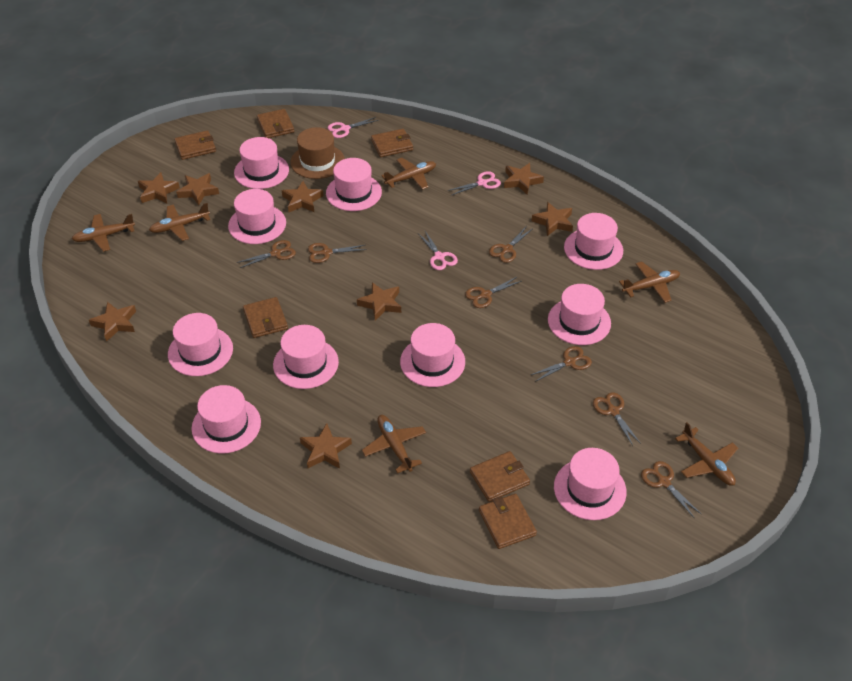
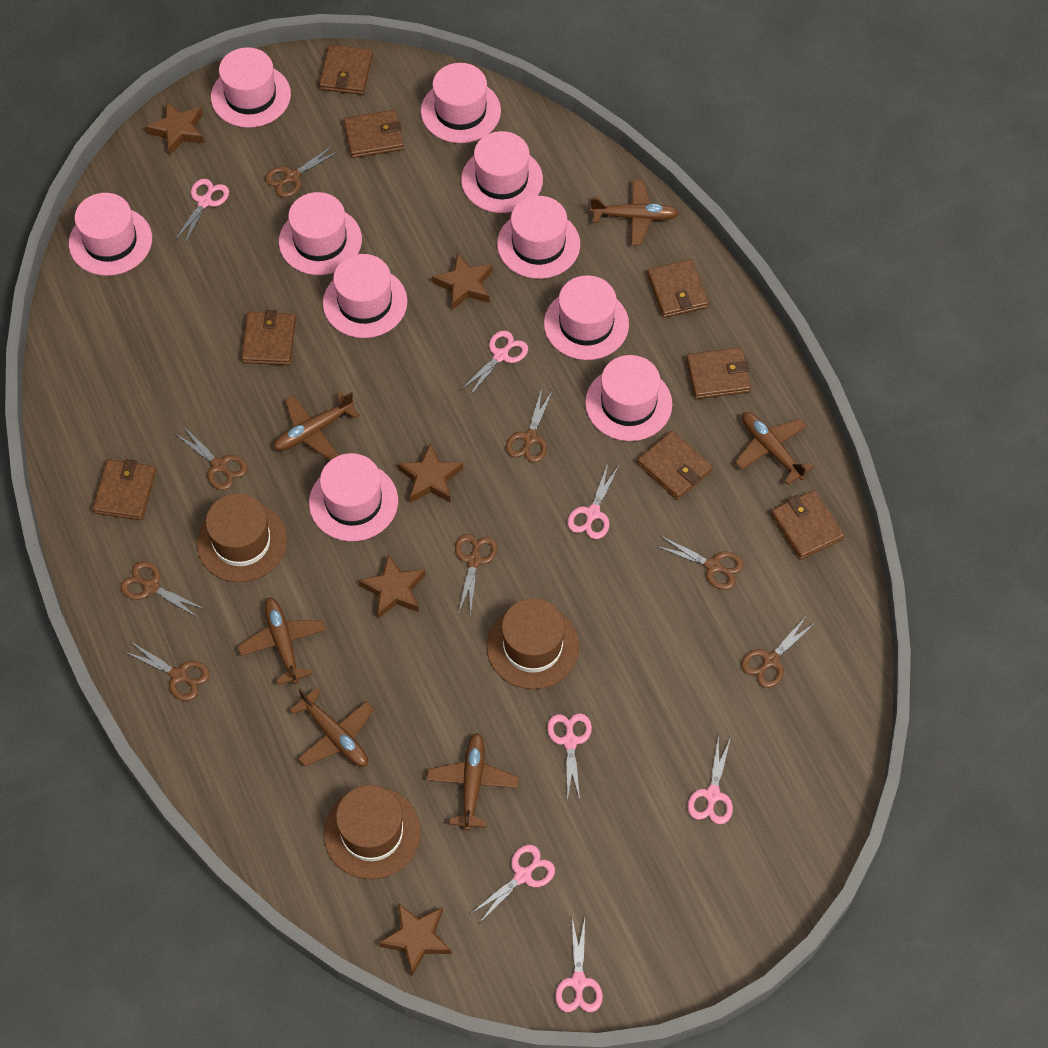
brown hat: [290,127,345,179] = 1 -> [197,493,287,582] [324,785,421,880] [487,598,579,689] = 3
brown scissors: [237,240,296,268] [308,243,367,263] [465,276,522,308] [489,227,532,263] [531,346,592,382] [593,392,641,446] [641,461,702,519] = 7 -> [120,561,206,618] [123,641,210,701] [174,426,248,490] [265,145,340,197] [455,534,497,616] [506,388,553,462] [656,536,744,590] [741,615,815,688] = 8
brown star: [89,302,136,342] [138,172,180,204] [176,173,219,206] [282,181,324,212] [300,423,352,469] [357,282,401,321] [504,163,544,195] [532,202,573,236] = 8 -> [145,101,204,155] [359,554,425,619] [378,903,452,976] [398,443,463,503] [432,252,493,310] = 5
brown wallet: [174,130,216,160] [243,297,288,338] [257,109,294,138] [371,129,413,157] [470,451,530,502] [479,494,537,549] = 6 -> [92,459,156,520] [241,310,296,365] [319,45,373,95] [344,110,404,158] [637,431,713,500] [647,259,709,318] [686,347,751,399] [771,490,844,560] = 8
pink scissors: [328,117,379,138] [419,231,458,270] [447,171,501,196] = 3 -> [174,179,229,245] [461,330,528,397] [470,845,555,922] [547,713,592,801] [555,918,603,1012] [567,463,619,539] [687,735,733,824] = 7

